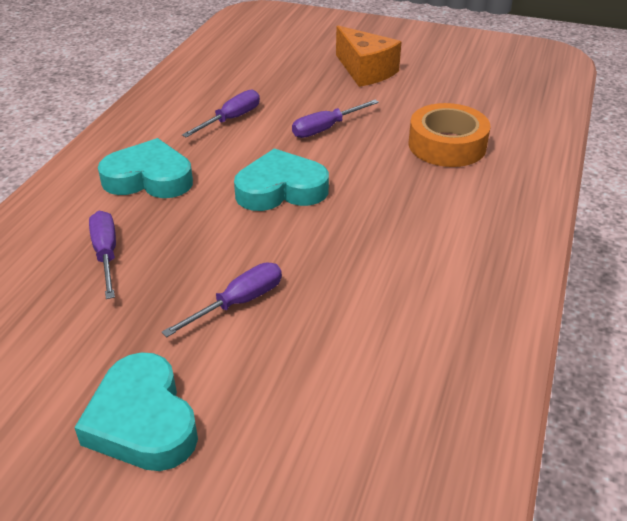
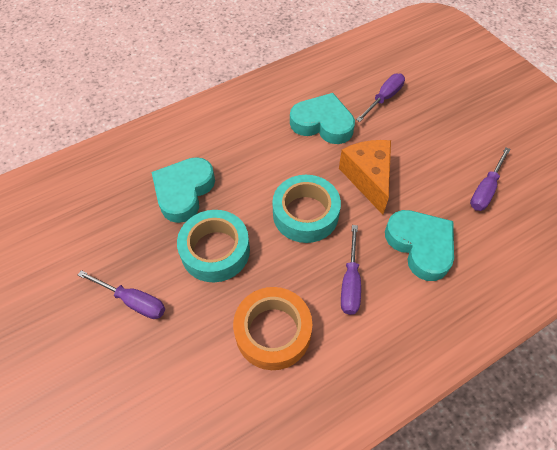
turquoise tape: none = 0 -> [177,210,250,282] [272,175,341,243] = 2

